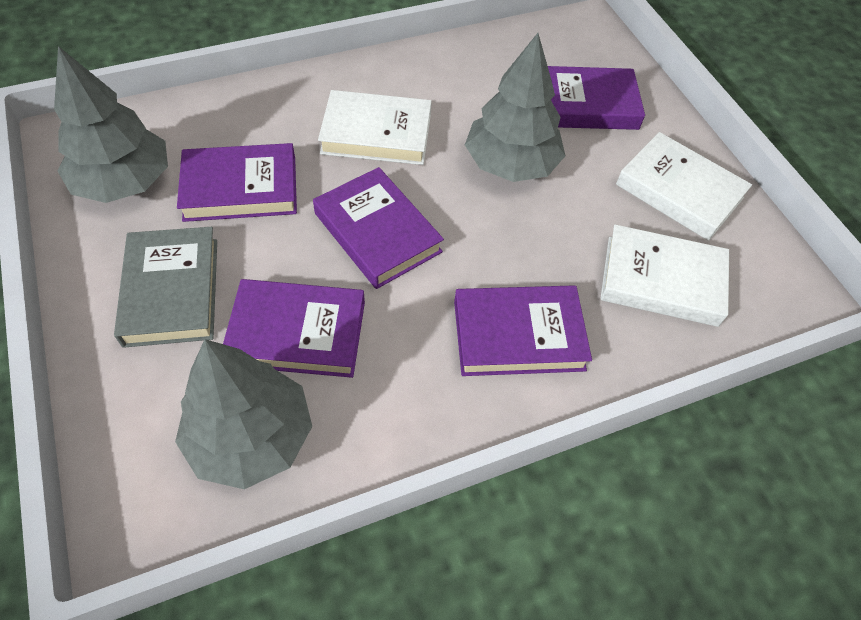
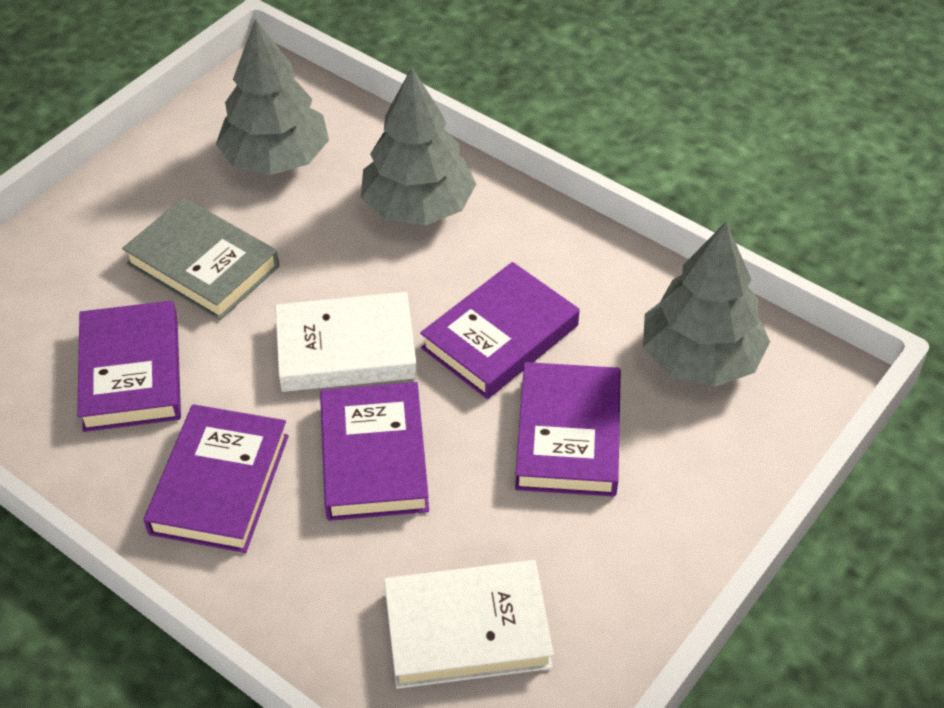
white book: [318,90,432,165] [600,224,729,327] [616,132,752,241] = 3 -> [275,292,417,392] [384,560,554,689] = 2

